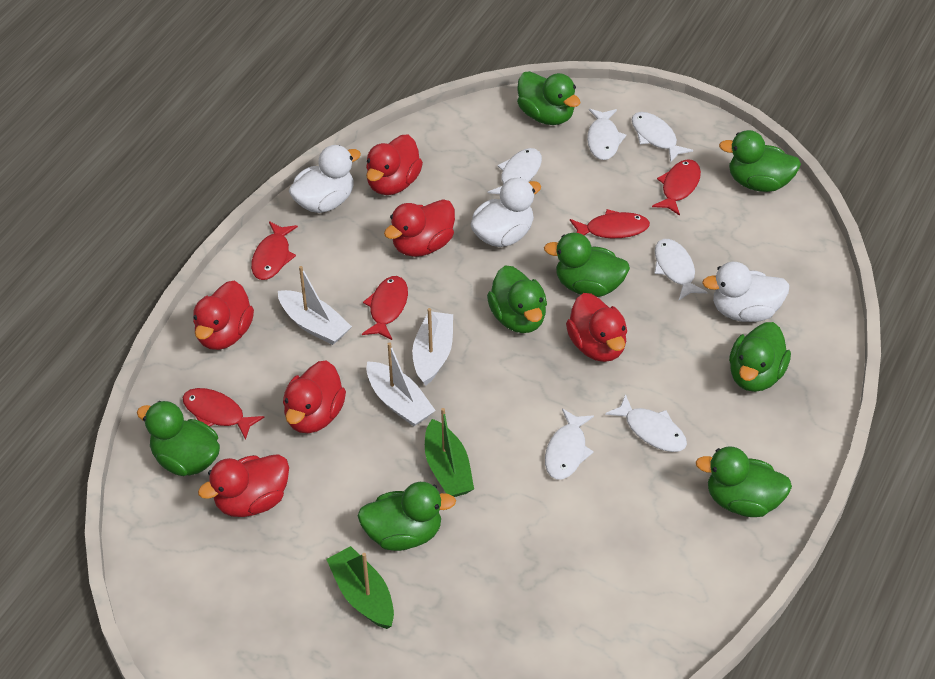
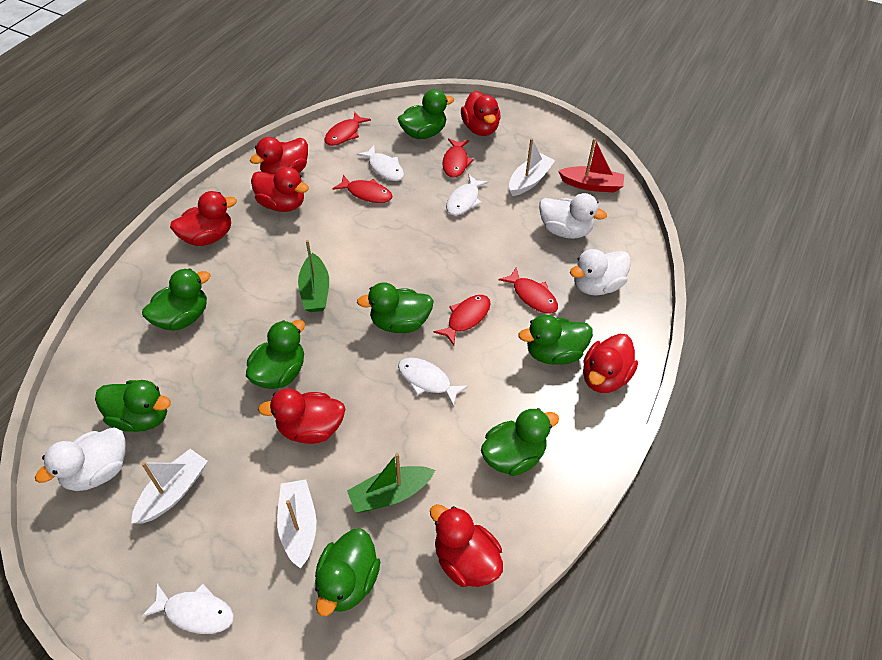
red boat: none = 0 -> [558,138,624,193] = 1
red duck: [193,281,254,350] [198,454,289,517] [283,360,346,433] [366,134,423,195] [384,199,455,257] [566,293,627,362] = 6 -> [170,191,237,246] [250,137,308,174] [251,167,309,212] [258,388,345,444] [430,504,503,587] [461,91,501,136] [583,334,638,393] = 7
white fish: [488,148,542,194] [545,409,594,480] [587,109,626,160] [605,394,687,452] [632,112,693,163] [654,239,707,300] = 6 -> [141,584,234,634] [357,145,404,181] [398,358,469,407] [446,175,489,216] = 4

